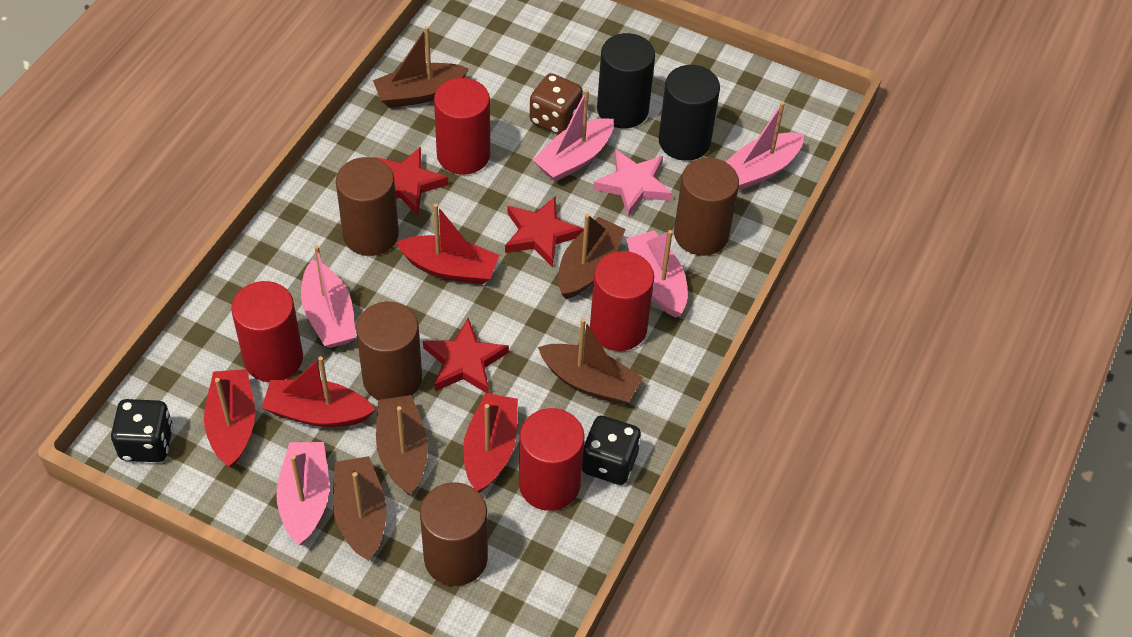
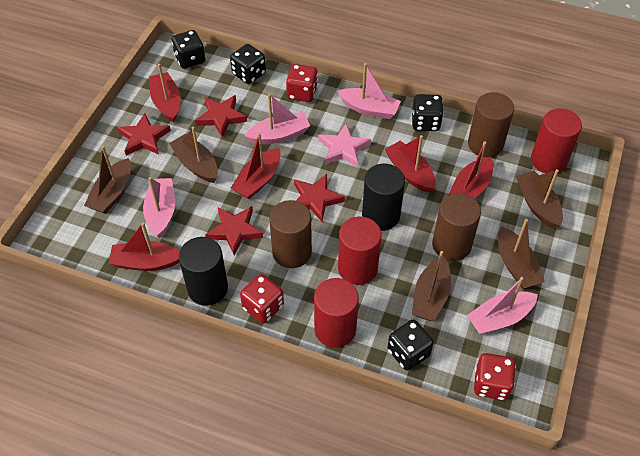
black dice: [111,399,173,462] [582,416,641,485] = 2 -> [172,30,205,69] [230,44,266,84] [388,320,434,371] [412,94,444,131] = 4
brown cylinder: [336,157,399,256] [356,302,422,400] [420,482,488,586] [674,158,739,256] = 4 -> [269,200,312,268] [432,193,481,261] [468,92,514,157] = 3
brown dice: [530,73,583,135] = 1 -> none = 0
pink boat: [276,442,329,545] [301,245,356,348] [533,89,614,182] [626,230,687,318] [725,102,804,191] = 5 -> [143,177,175,238] [244,94,310,144] [337,63,401,119] [467,277,538,334] = 4
red boat: [204,369,255,468] [262,356,375,427] [395,204,499,284] [463,393,518,493] = 4 -> [109,223,180,271] [149,64,181,123] [231,133,281,199] [385,135,436,193] [448,141,493,199] = 5
red cylinder: [231,281,303,382] [434,78,490,175] [519,408,585,511] [590,251,654,351] = 4 -> [314,278,359,348] [338,217,382,285] [531,108,582,173] = 3
red dice: none = 0 -> [240,274,284,324] [286,64,318,102] [474,353,516,400] = 3
red star: [373,147,448,215] [423,318,509,393] [505,196,584,268] = 3 -> [117,113,171,156] [195,95,247,138] [205,206,263,256] [294,174,345,222] = 4

